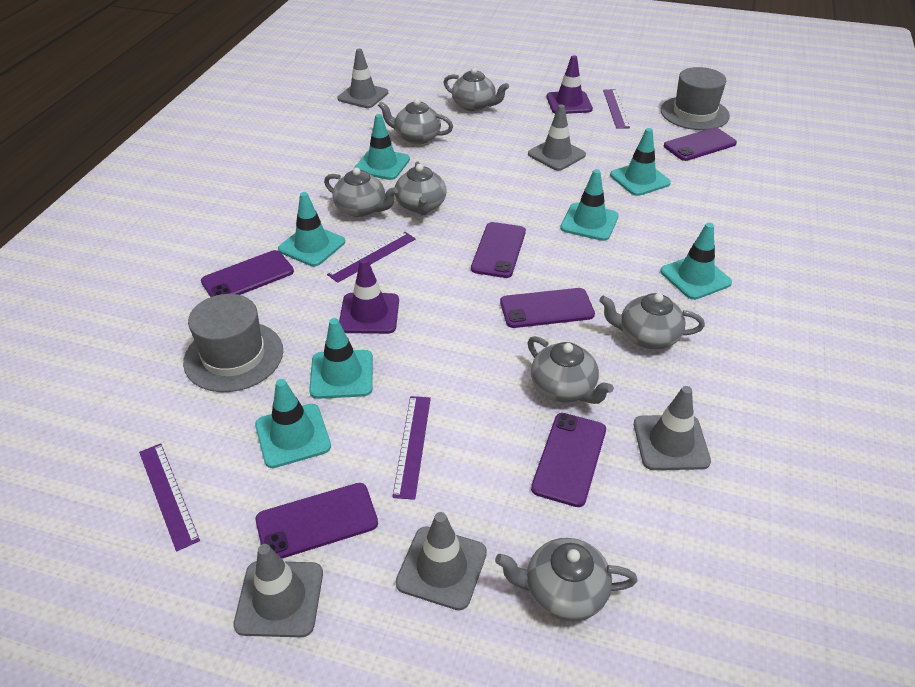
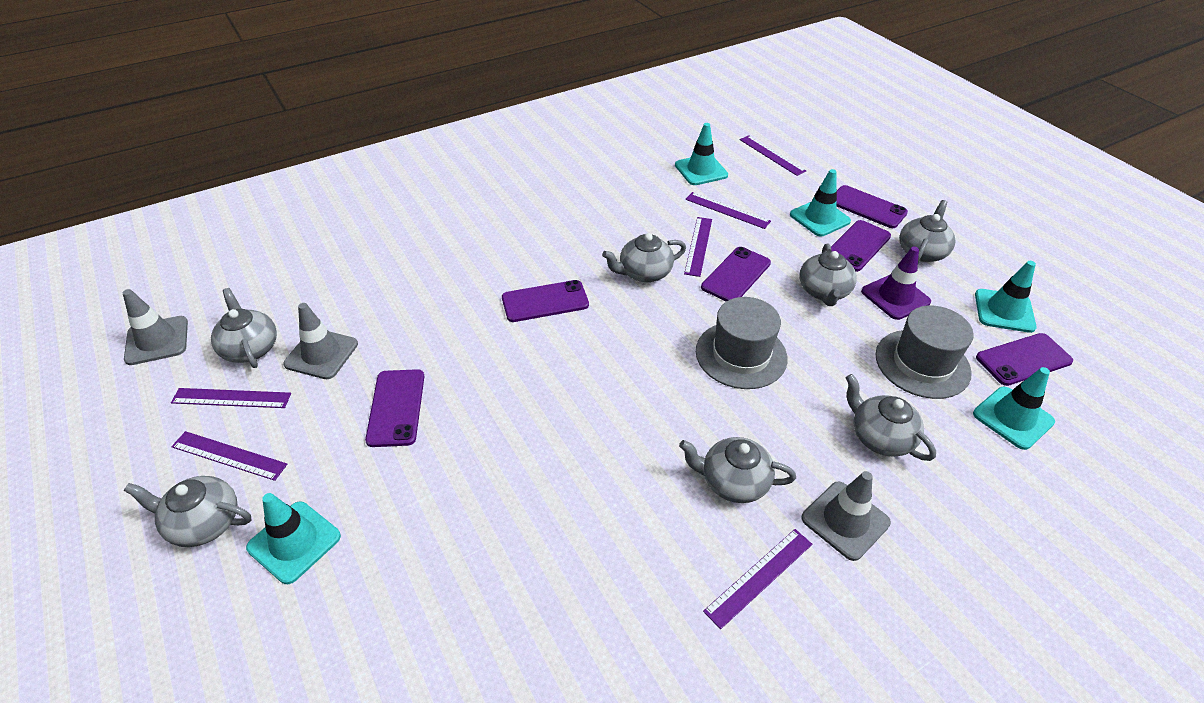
grey traffic cone: [233,544,323,637] [337,49,388,108] [396,512,487,610] [528,105,586,171] [634,386,711,470] = 5 -> [123,289,188,365] [283,303,358,379] [801,471,891,561] = 3
purple ruler: [139,443,200,552] [327,232,416,283] [392,396,431,500] [603,89,630,129] = 4 -> [171,388,291,408] [171,431,287,481] [684,217,712,277] [685,192,771,229] [703,529,812,629] [740,135,806,176] = 6
purple traffic cone: [339,258,399,334] [547,55,593,114] = 2 -> [861,247,931,320] = 1
turquoise traffic cone: [255,379,331,468] [278,192,345,266] [309,318,373,399] [354,114,410,180] [560,169,619,241] [610,128,671,196] [660,223,732,300] = 7 -> [246,493,341,584] [675,123,728,185] [790,169,851,237] [973,367,1055,450] [975,261,1037,333] = 5

